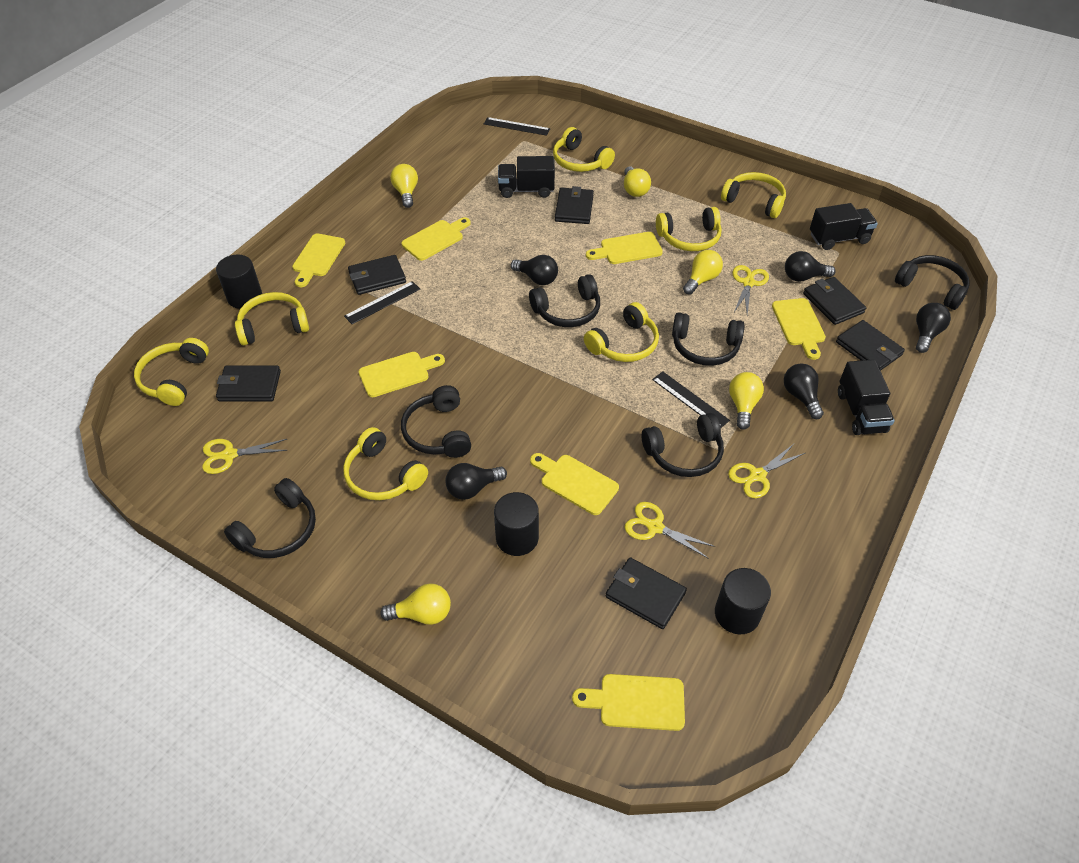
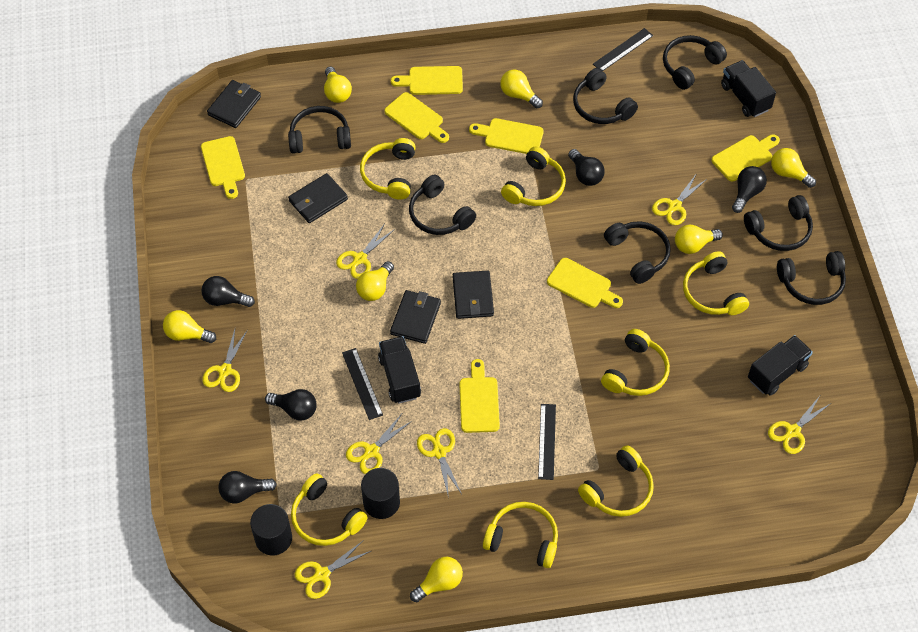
black cylinder: [216,255,262,309] [494,492,539,556] [715,568,771,634] = 3 -> [250,504,292,555] [361,468,400,519] = 2
black headphones: [224,478,316,558] [401,385,471,458] [529,274,600,327] [642,413,724,477] [672,312,744,366] [895,255,970,310] = 6 -> [288,106,351,154] [409,175,476,235] [573,68,638,124] [604,221,671,284] [663,35,727,90] [744,195,813,251] [777,251,846,305] = 7
black wallet: [216,365,281,401] [348,255,406,295] [555,186,594,224] [606,557,687,629] [803,277,866,325] [836,320,905,371] = 6 -> [207,80,261,128] [288,173,348,223] [390,290,441,344] [453,271,494,319] = 4
yellow light bulb: [380,583,451,625] [390,164,418,208] [624,166,651,197] [683,250,723,295] [729,372,764,430] = 5 -> [163,310,216,343] [324,67,352,103] [356,261,394,301] [410,557,463,602] [500,69,543,108] [675,224,723,254] [771,148,816,188] = 7
yellow scissors: [202,439,288,474] [625,502,715,559] [728,444,805,498] [732,265,769,315] = 4 -> [202,329,248,392] [295,540,371,599] [336,224,395,279] [346,414,412,474] [417,428,462,498] [652,173,707,225] [768,396,831,454] = 7

